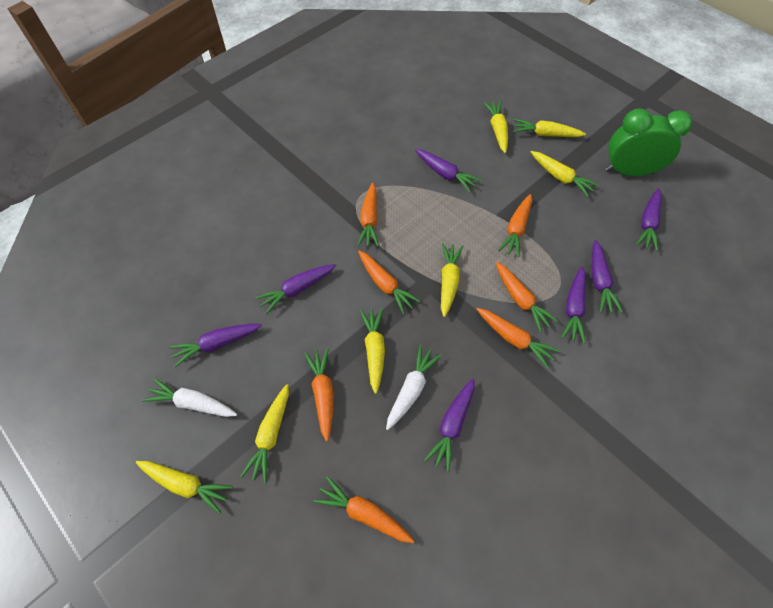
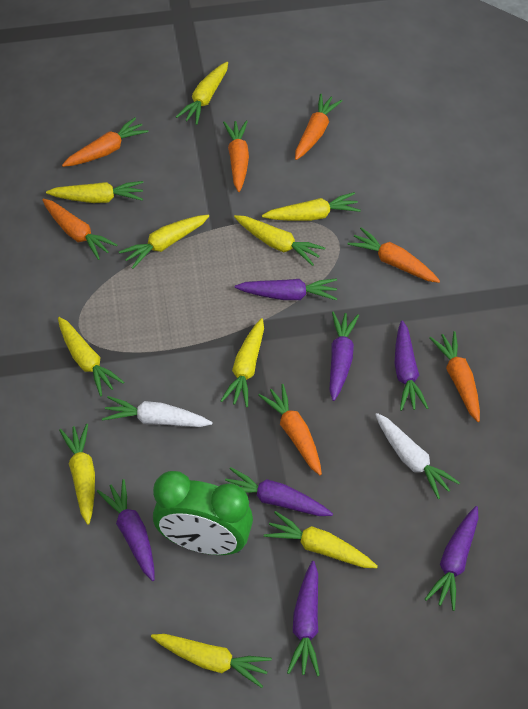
yellow carrot: [136,461,233,514] [240,384,289,483] [360,308,385,394] [441,243,464,317] [483,101,508,153] [513,119,586,137] [531,151,599,197] = 7 -> [46,181,143,203] [58,317,124,396] [59,424,95,525] [119,215,209,269] [151,634,272,688] [176,62,228,125] [221,318,264,407] [234,215,325,266] [262,192,361,221] [264,511,378,568] = 10

